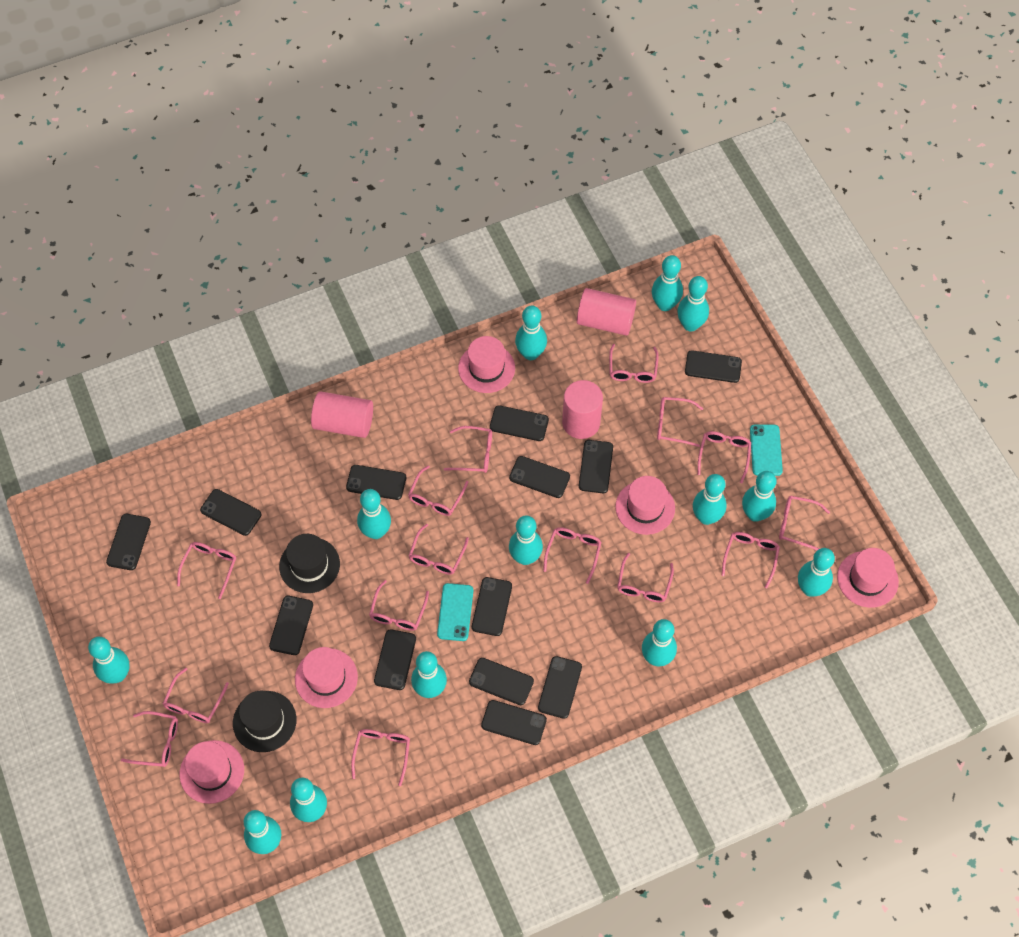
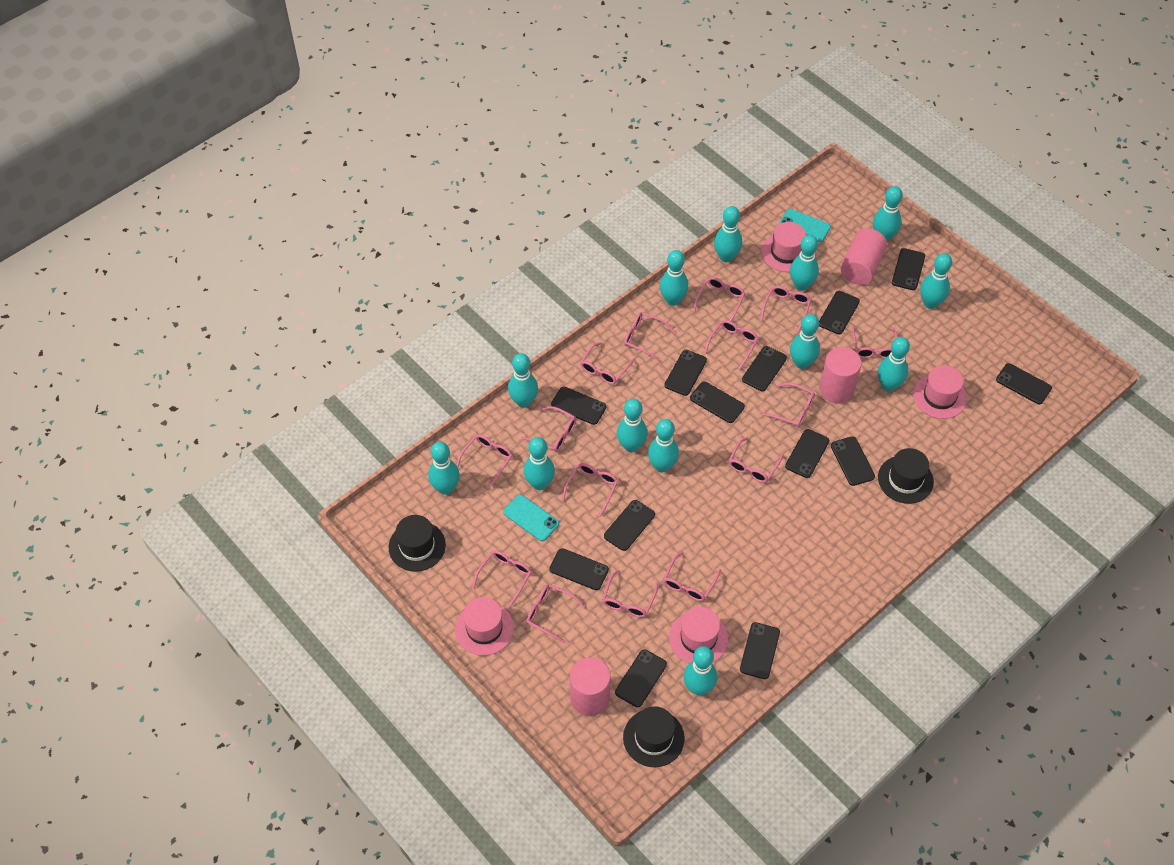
black hat: [233,691,297,752] [279,534,340,593] = 2 -> [389,515,446,572] [623,706,684,767] [878,448,934,504] = 3
pink hat: [180,740,244,804] [295,647,358,708] [458,336,515,393] [615,476,675,535] [837,548,899,608] = 5 -> [455,597,514,656] [669,607,728,663] [761,222,806,272] [913,365,967,419] = 4

